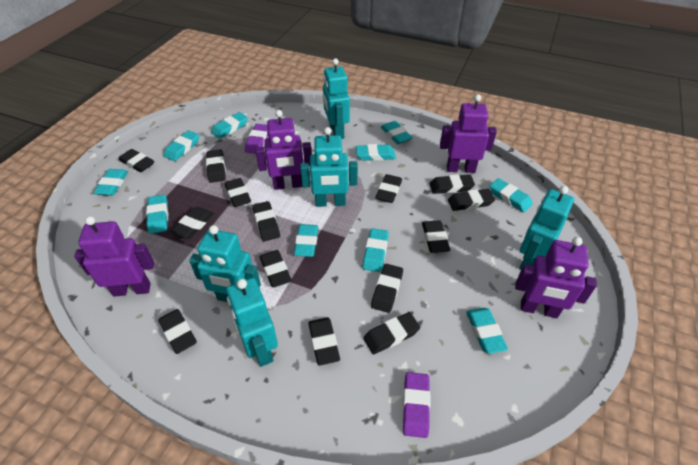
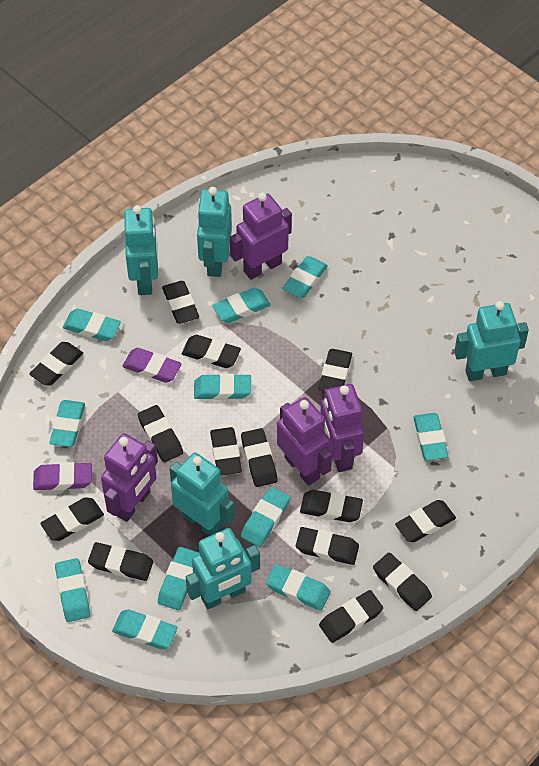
turquoise eraser: [93,169,128,196] [146,195,168,234] [164,130,199,161] [211,112,248,139] [294,224,318,257] [356,144,396,161] [363,228,389,272] [381,121,413,144] [466,308,508,354] [489,178,533,212] = 10 -> [49,400,85,447] [55,558,90,622] [63,309,121,341] [112,610,178,649] [158,547,199,610] [194,373,251,400] [212,288,271,323] [241,487,290,547] [266,564,331,611] [282,256,328,298] [413,413,448,461] = 11

